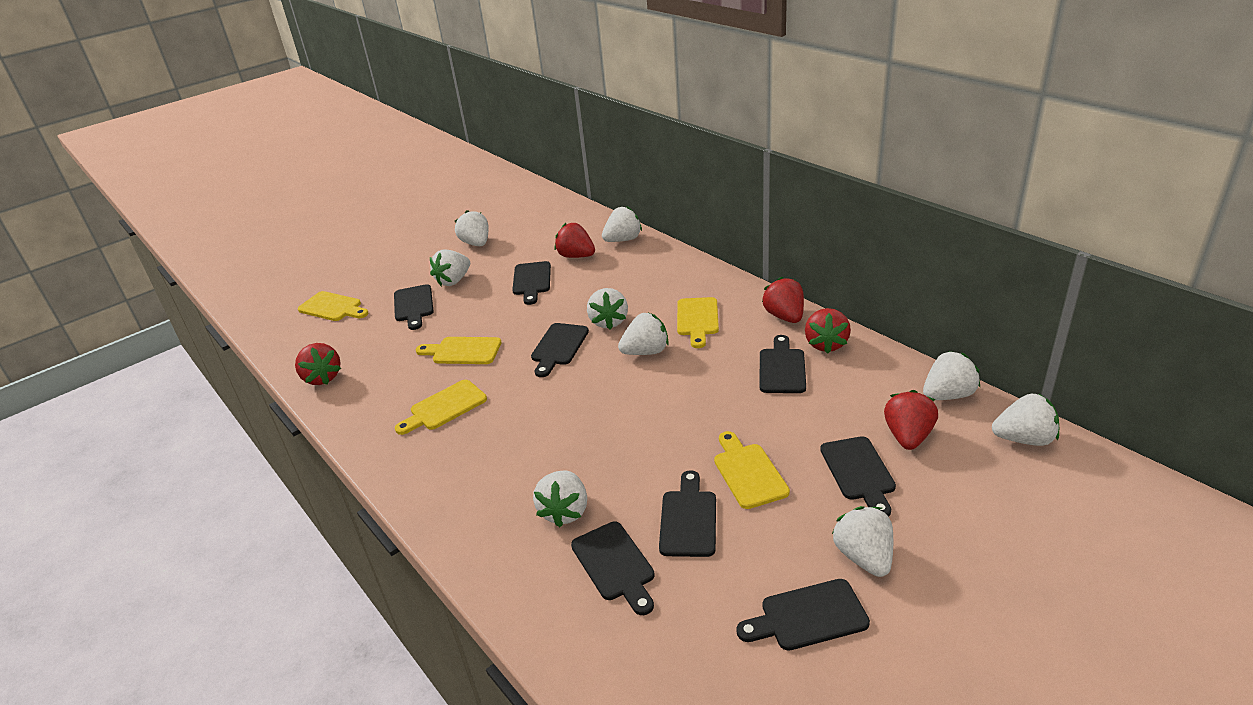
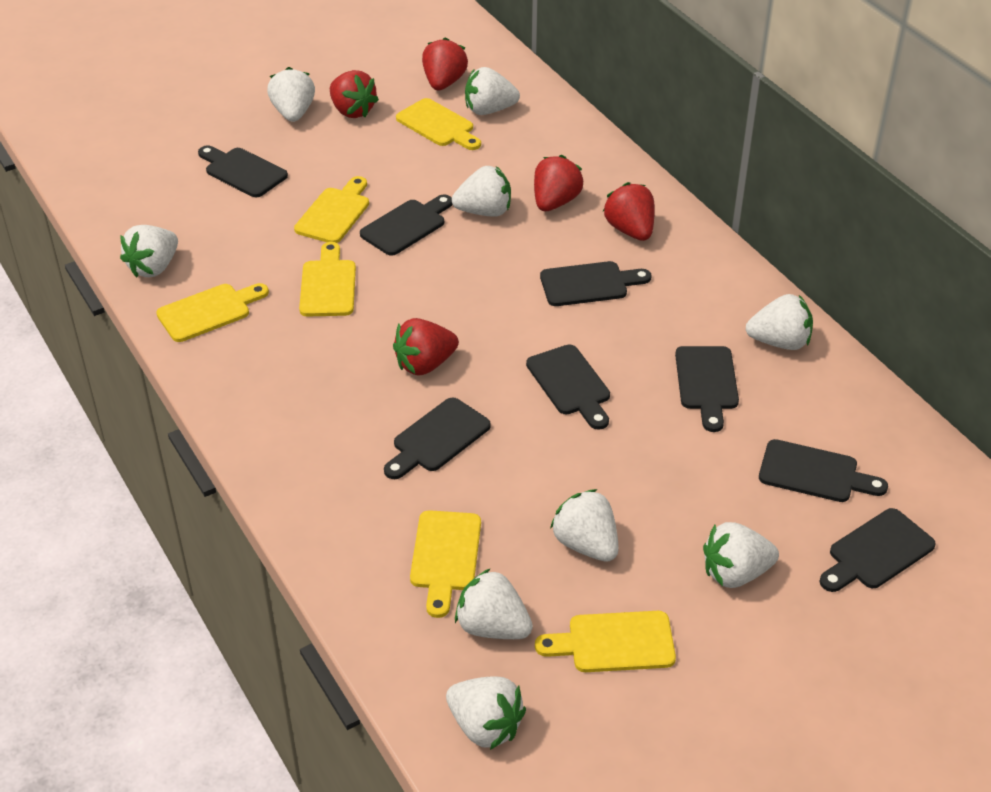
yellow cutting board: [298,291,368,321] [395,380,487,435] [416,337,501,364] [677,297,719,348] [714,431,790,509] = 5 -> [156,283,269,342] [294,176,369,243] [299,242,356,317] [396,98,481,150] [410,510,481,618] [535,611,676,672] = 6

